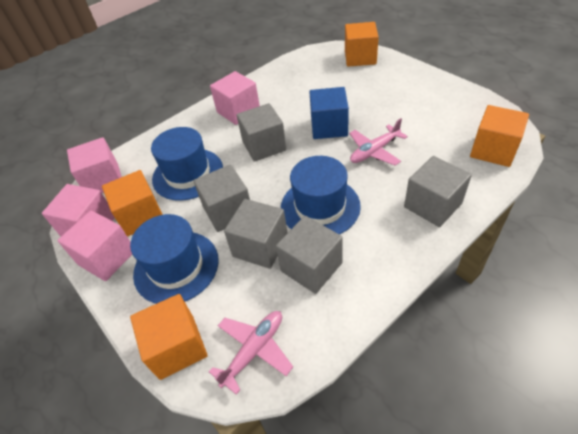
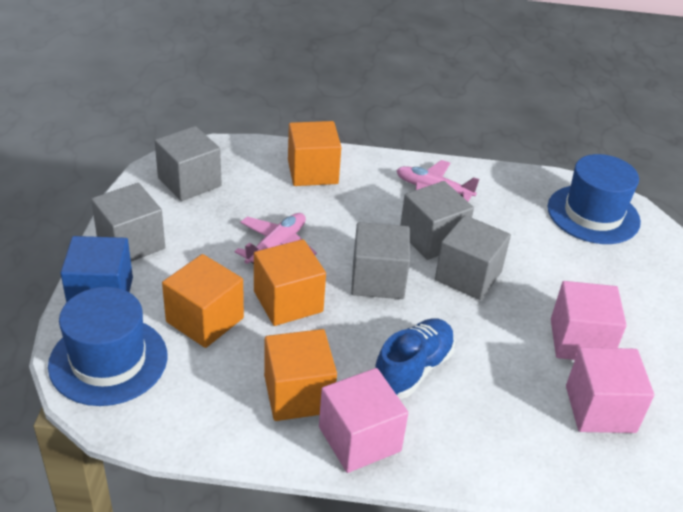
blue hat: [130,214,219,304] [151,127,223,201] [281,156,361,234] = 3 -> [48,287,167,406] [547,154,641,244] = 2
blue shoe: none = 0 -> [375,318,455,399] = 1
pink cube: [42,184,115,237] [57,210,132,281] [67,137,122,193] [210,71,260,125] = 4 -> [319,368,408,473] [551,281,627,360] [566,347,654,433] = 3

